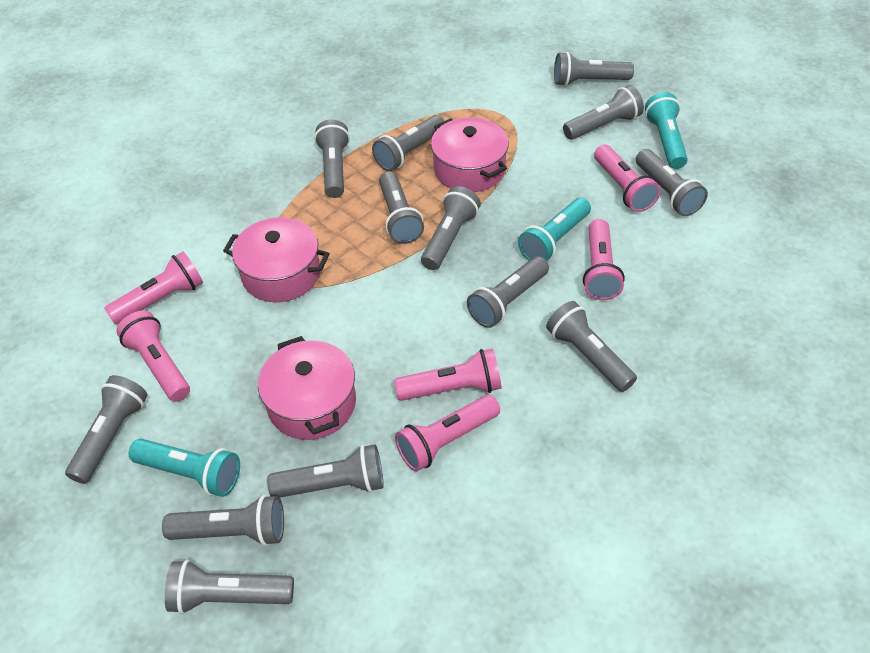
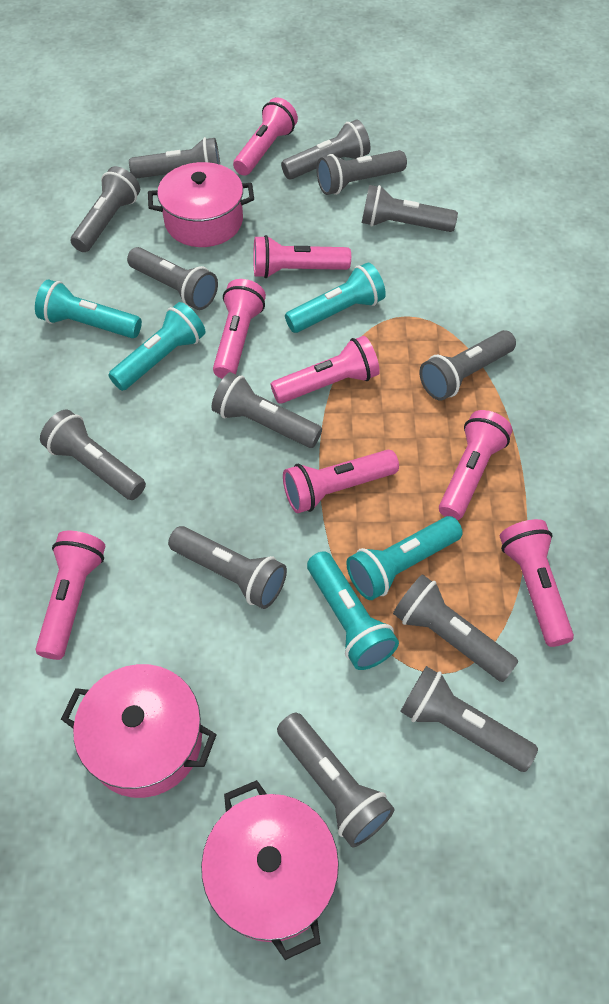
pink flashlight: [104,252,203,324] [116,311,190,402] [394,348,502,401] [395,395,500,472] [583,219,625,300] [594,145,661,212] = 6 -> [35,531,105,660] [213,279,266,379] [233,98,298,176] [253,235,351,278] [271,336,380,404] [283,450,399,513] [439,410,512,520] [500,519,574,647] = 8
turquoise flashlight: [129,439,240,497] [518,197,591,261] [645,92,688,169] = 3 -> [35,280,142,338] [108,302,206,391] [285,262,386,333] [307,551,399,670] [346,516,462,600] = 5

